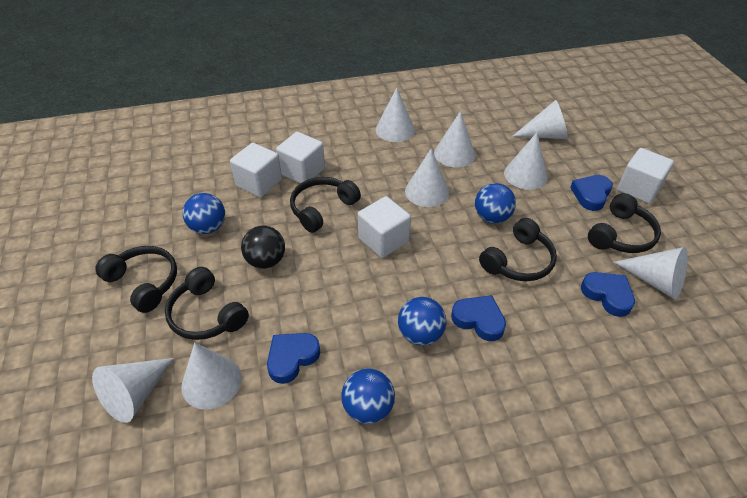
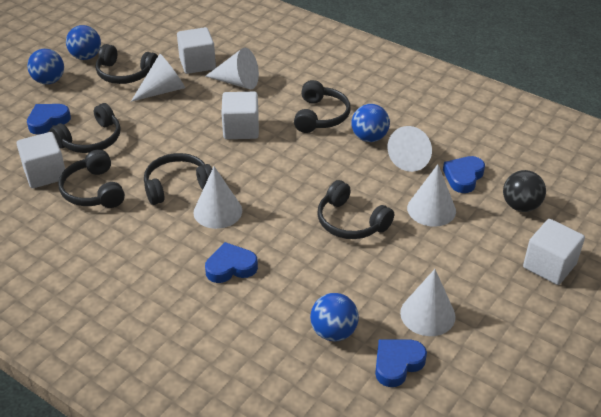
black headphones: [95,246,177,313] [165,267,249,340] [290,177,361,233] [479,218,557,281] [588,193,661,253] = 5 -> [50,103,121,153] [58,149,125,208] [95,44,158,84] [144,153,212,205] [294,80,351,133] [317,180,394,239] = 6
white cone: [92,358,174,423] [181,343,242,410] [376,88,415,142] [405,149,449,207] [434,111,475,168] [504,132,548,190] [512,100,568,139] [613,247,688,300] = 8 -> [131,54,185,102] [193,166,242,229] [205,48,259,89] [388,126,432,172] [400,269,455,336] [407,164,456,227] = 6

